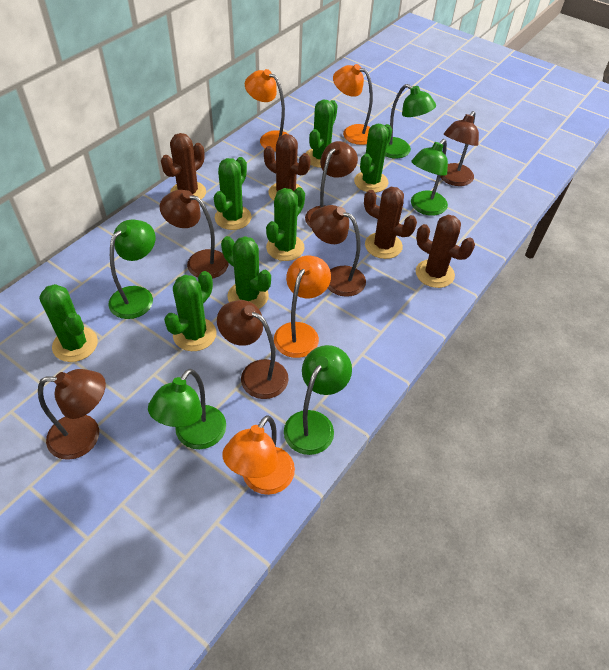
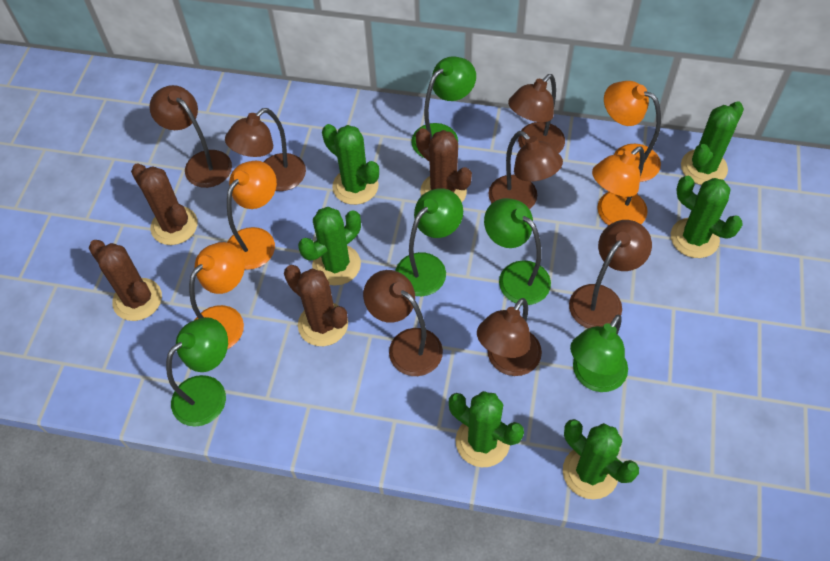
brown lamp: [38,369,106,460] [160,190,229,279] [217,300,289,399] [305,141,358,227] [310,205,366,297] [440,111,479,186] = 6 -> [149,85,232,188] [225,108,306,191] [363,270,443,376] [477,298,542,376] [489,131,563,210] [508,74,565,153] [569,220,652,328] = 7
green cactus: [39,284,98,362] [164,271,216,351] [214,157,252,230] [221,236,271,309] [266,187,305,261] [306,100,338,168] [354,124,392,193] = 7 -> [298,207,361,286] [322,124,379,205] [449,391,524,467] [563,419,639,499] [671,176,743,258] [681,101,744,185] = 6

